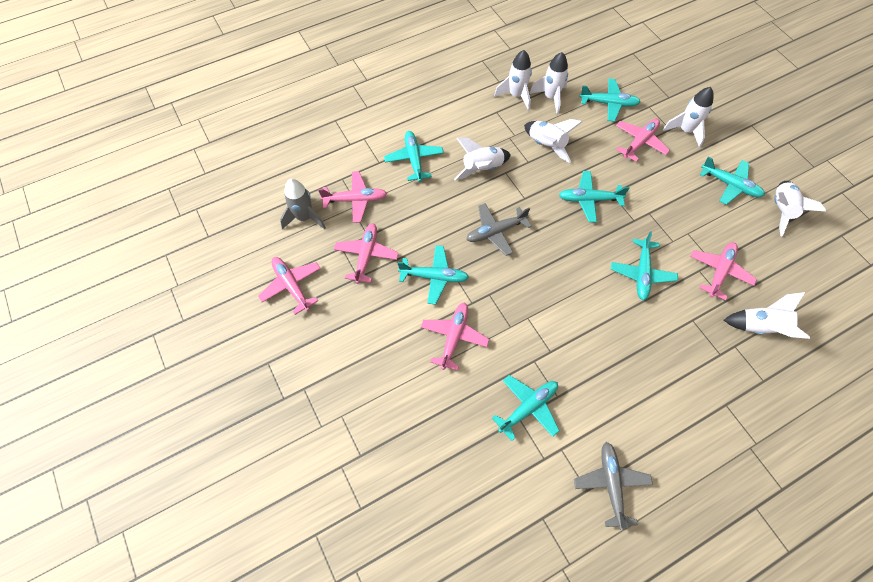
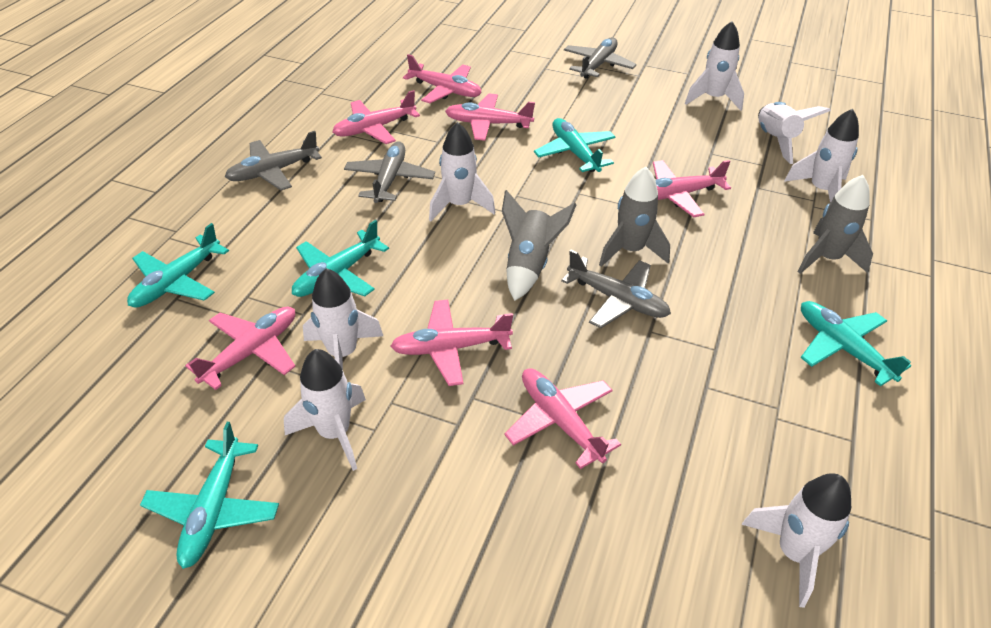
grey plane: [466,203,531,256] [574,442,653,530] = 2 -> [225,131,322,190] [344,141,435,203] [561,250,671,328] [564,37,637,79] = 4
grey rocket: [280,179,326,229] = 1 -> [502,190,577,301] [599,167,670,267] [798,175,873,274] = 3
pink plane: [258,257,321,315] [318,171,387,223] [334,223,399,284] [421,303,489,371] [616,119,670,162] [690,242,757,300] = 6 -> [185,307,296,390] [332,90,420,144] [391,300,513,386] [403,54,482,103] [445,93,535,141] [504,368,621,469] [653,160,731,218] = 7
turquoise plane: [384,131,444,182] [397,245,469,305] [492,375,559,441] [559,171,630,222] [579,78,641,122] [611,231,678,300] [700,157,765,205] = 7 -> [127,223,229,308] [140,422,279,569] [292,220,389,297] [534,118,616,172] [801,301,911,387] = 5

